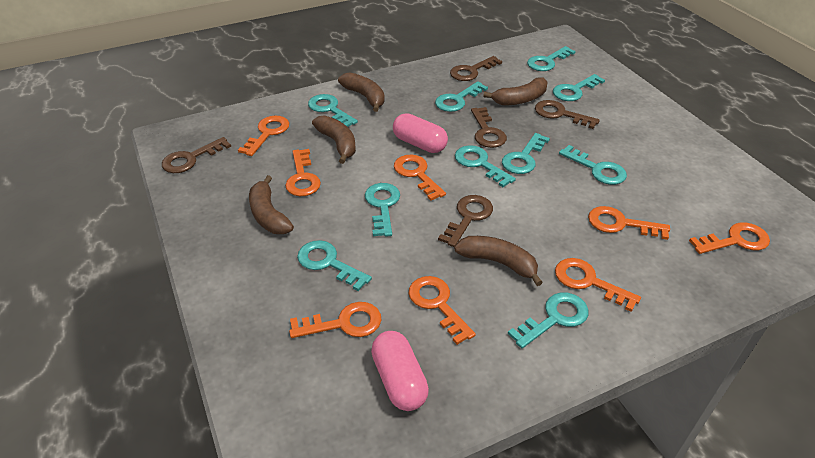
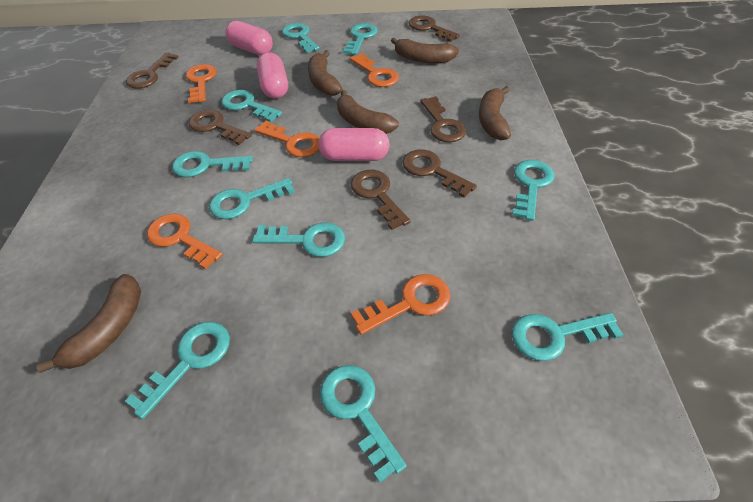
brown key: [162,137,231,173] [438,195,493,247] [450,56,502,81] [471,107,507,148] [535,100,600,129] = 5 -> [126,53,178,89] [189,110,252,145] [351,170,410,230] [403,149,477,198] [409,16,460,42] [420,96,466,142] = 6
orange key: [238,116,289,156] [285,149,321,196] [289,302,381,338] [394,155,446,201] [409,276,476,345] [555,258,641,312] [588,206,670,240] [689,222,770,254] = 8 -> [147,213,223,269] [186,64,217,103] [254,121,319,157] [350,53,399,87] [351,274,451,335] = 5
pink capsule: [371,331,429,411] [393,113,448,153] = 2 -> [225,21,273,55] [257,53,288,99] [318,128,390,161] = 3

